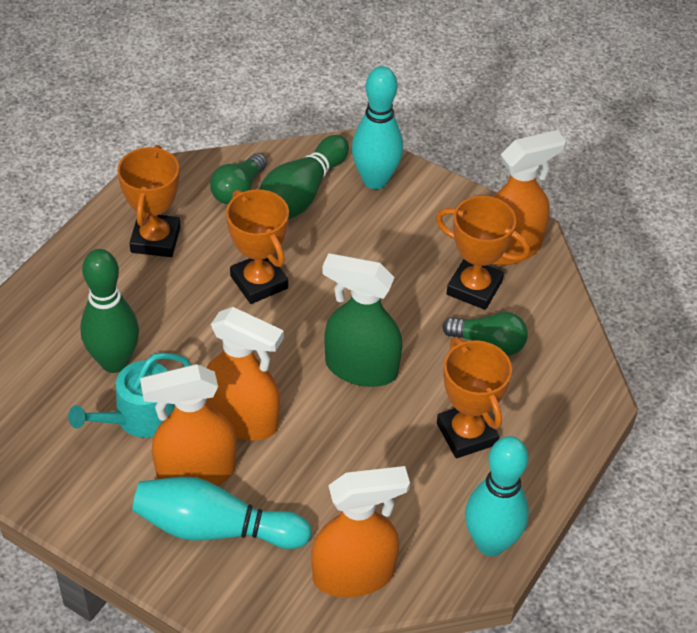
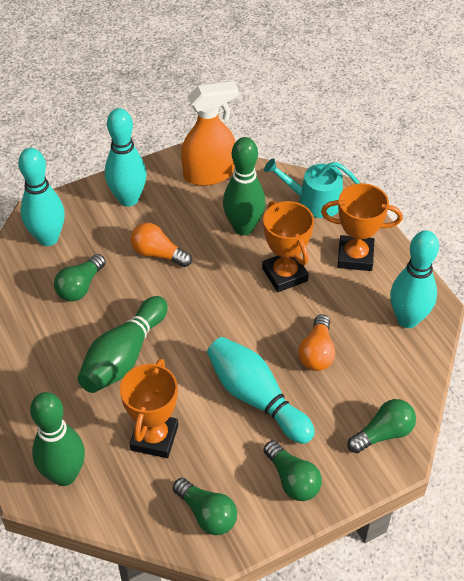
green bowling pin: [80,249,139,373] [259,135,349,219] = 2 -> [30,392,85,486] [77,296,168,393] [223,137,266,236] = 3
green light bulb: [210,153,267,205] [442,312,528,356] = 2 -> [54,254,106,301] [173,478,237,535] [264,441,322,501] [348,399,416,453] = 4
green spray bottle: [322,253,402,387] = 1 -> none = 0
orange light bulb: none = 0 -> [131,223,192,267] [298,314,335,371] = 2
orange spray bottle: [140,364,236,486] [206,307,284,440] [311,466,410,597] [492,130,566,265] = 4 -> [181,81,238,186] = 1
orange trophy: [117,145,181,257] [226,189,289,304] [436,196,530,310] [437,338,512,458] = 4 -> [120,359,178,458] [262,201,314,292] [321,183,403,271] = 3
turquoise bowling pin: [132,477,312,549] [352,66,403,189] [465,436,529,556] = 3 -> [18,148,65,246] [105,108,147,207] [207,337,315,444] [390,230,439,328] = 4

